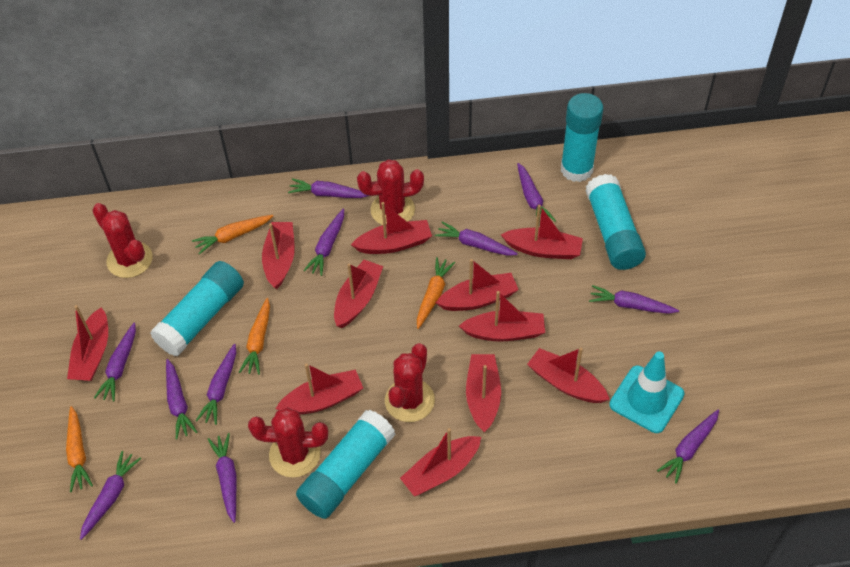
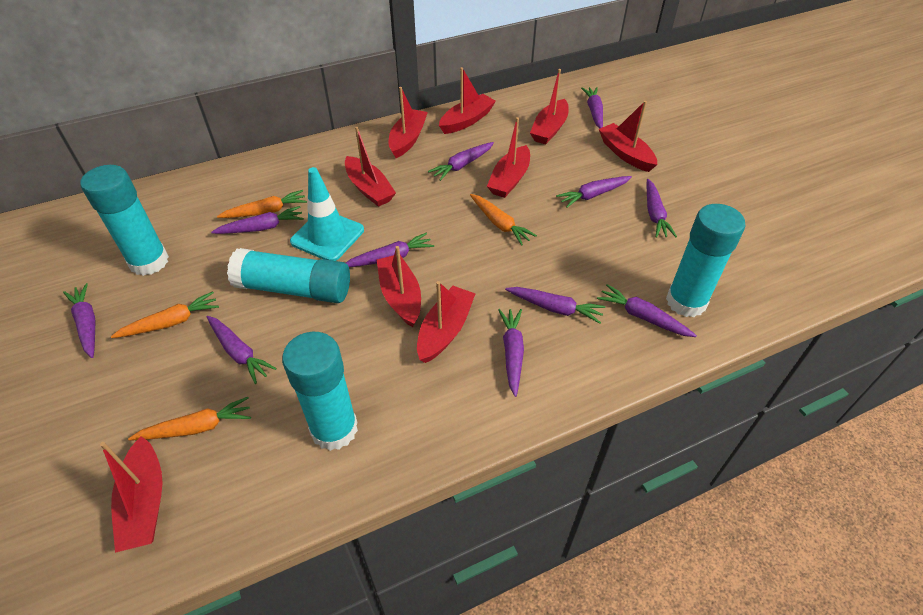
red boat: [67,305,108,381] [262,222,295,289] [275,363,363,414] [334,260,383,328] [351,202,432,254] [400,428,481,497] [436,259,519,311] [459,291,545,342] [466,354,501,432] [501,204,583,259] [527,348,610,403] = 11 -> [100,436,163,553] [345,127,396,207] [377,246,421,327] [389,87,428,158] [417,281,475,363] [439,67,496,134] [487,117,530,198] [530,69,569,144] [599,101,657,172] = 9
red cactus: [92,203,152,278] [248,407,328,477] [357,159,424,225] [385,343,435,422] = 4 -> none = 0

